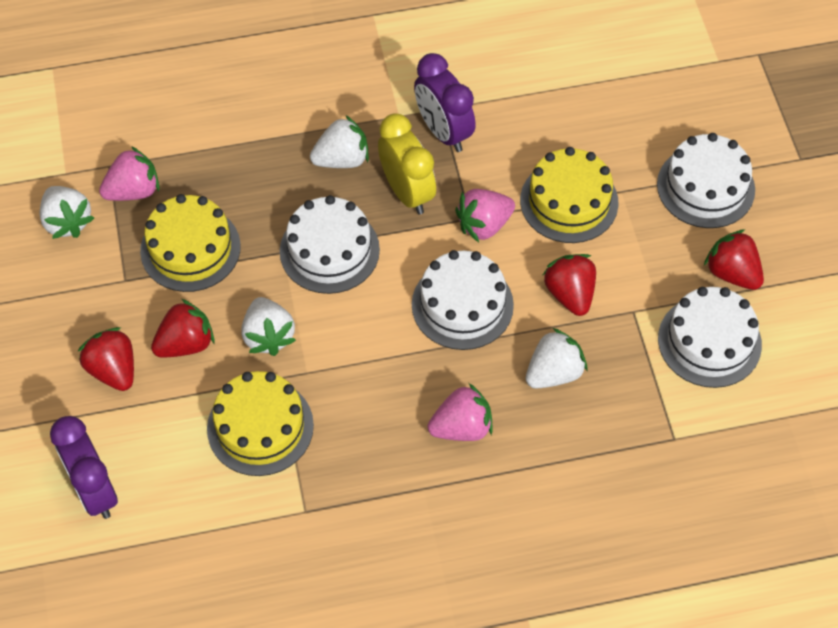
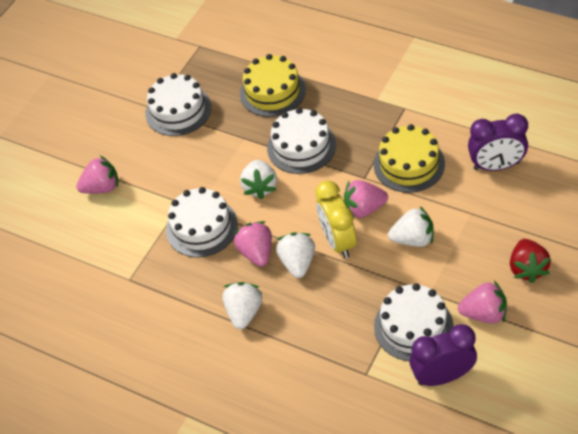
pink strawberry: [99,146,159,201] [428,383,493,441] [455,189,515,242] = 3 -> [76,155,118,194] [233,221,272,266] [344,180,388,218] [458,281,507,323] = 4
red strawberry: [78,327,134,391] [151,299,215,357] [543,254,596,316] [704,229,764,290] = 4 -> [510,239,551,283] = 1
yellow cake: [140,194,241,292] [207,371,314,476] [520,147,618,243] = 3 -> [240,54,306,117] [374,124,445,193] = 2

